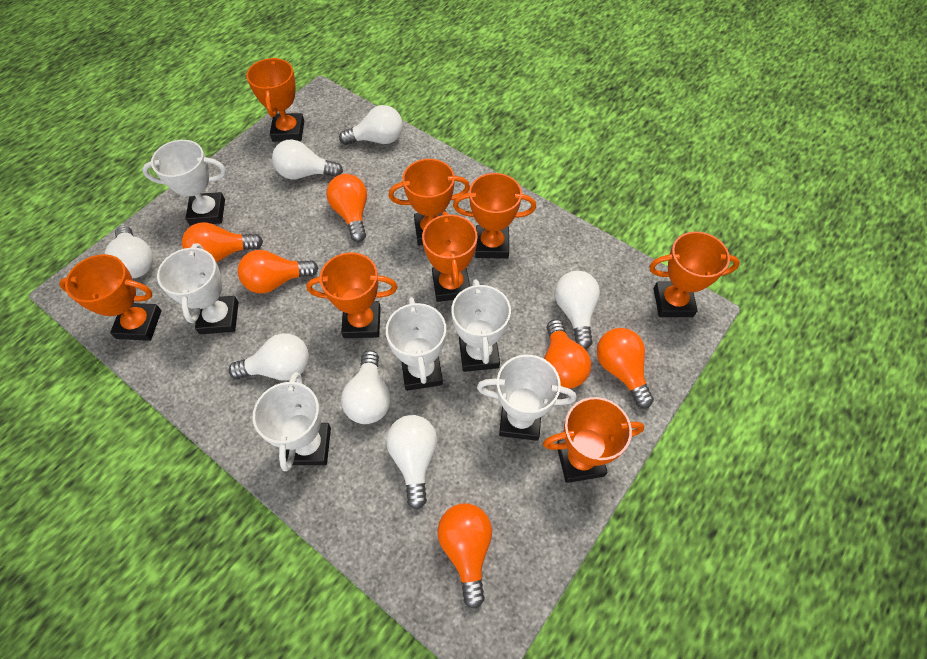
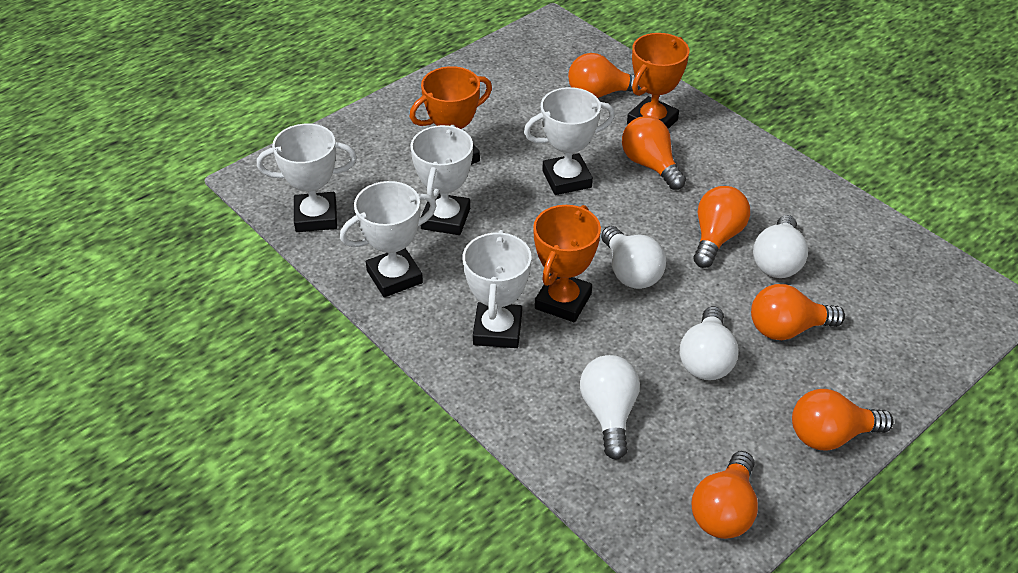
orange trophy: [59,254,162,341] [246,58,304,142] [306,252,398,338] [389,159,470,246] [422,211,478,302] [453,173,536,259] [543,397,645,483] [649,231,740,317] = 8 -> [410,66,492,165] [533,205,601,322] [627,33,689,129] = 3
white light bulb: [105,225,153,279] [229,333,309,380] [272,139,343,179] [339,105,403,145] [341,350,391,424] [386,415,437,510] [555,271,600,349] = 7 -> [580,355,640,460] [601,226,666,289] [680,306,739,380] [753,215,808,278] = 4
white trophy: [142,140,226,226] [157,243,239,334] [253,372,331,471] [386,297,446,391] [451,279,511,372] [477,355,576,441] = 6 -> [257,124,357,232] [340,181,437,298] [410,125,473,235] [463,230,532,348] [524,87,615,195] = 5

